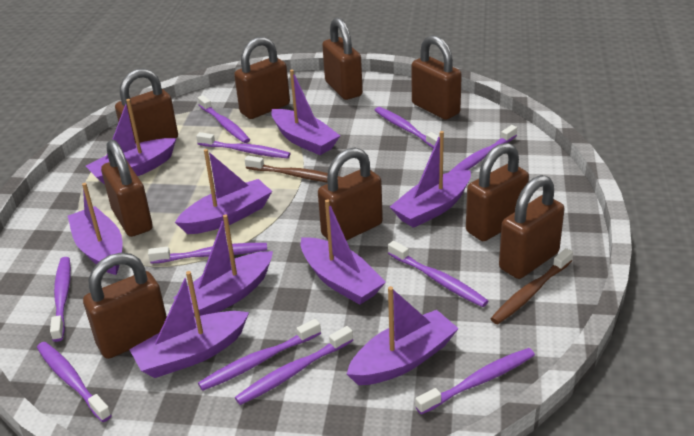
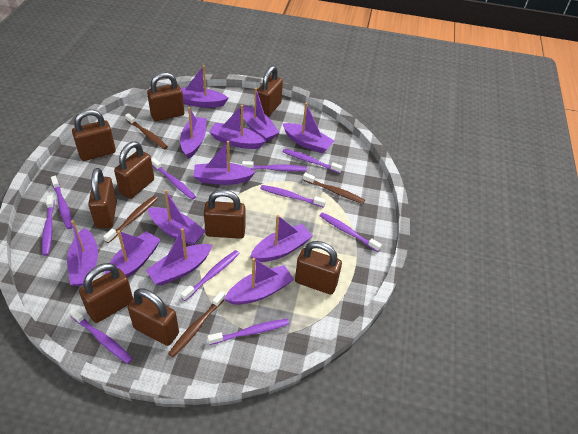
brown toothbrush: [245,156,342,182] [490,248,573,324] = 2 -> [103,196,158,243] [125,113,168,149] [168,291,225,357] [303,173,365,204] = 4
purple boat: [68,183,122,275] [86,99,177,185] [129,271,249,378] [173,214,273,316] [175,149,272,234] [271,70,340,155] [301,199,386,305] [347,286,459,385] [390,131,471,228] = 9 -> [67,220,98,286] [104,230,161,278] [146,228,212,286] [148,190,206,246] [180,107,207,159] [181,65,228,108] [193,141,255,185] [209,105,266,149] [224,258,294,305] [243,88,280,142] [250,215,312,262] [283,103,334,154] = 12
purple toothbrush: [37,342,112,422] [50,257,71,342] [148,243,267,264] [196,132,291,158] [198,95,250,143] [198,319,321,391] [235,326,353,405] [375,107,439,148] [388,241,488,307] [415,348,535,415] [450,125,517,172] = 11 -> [42,195,55,256] [51,176,73,229] [69,308,133,364] [151,158,196,200] [181,250,240,301] [207,319,289,345] [242,161,307,172] [260,185,326,208] [282,148,343,173] [320,212,382,252] = 10

